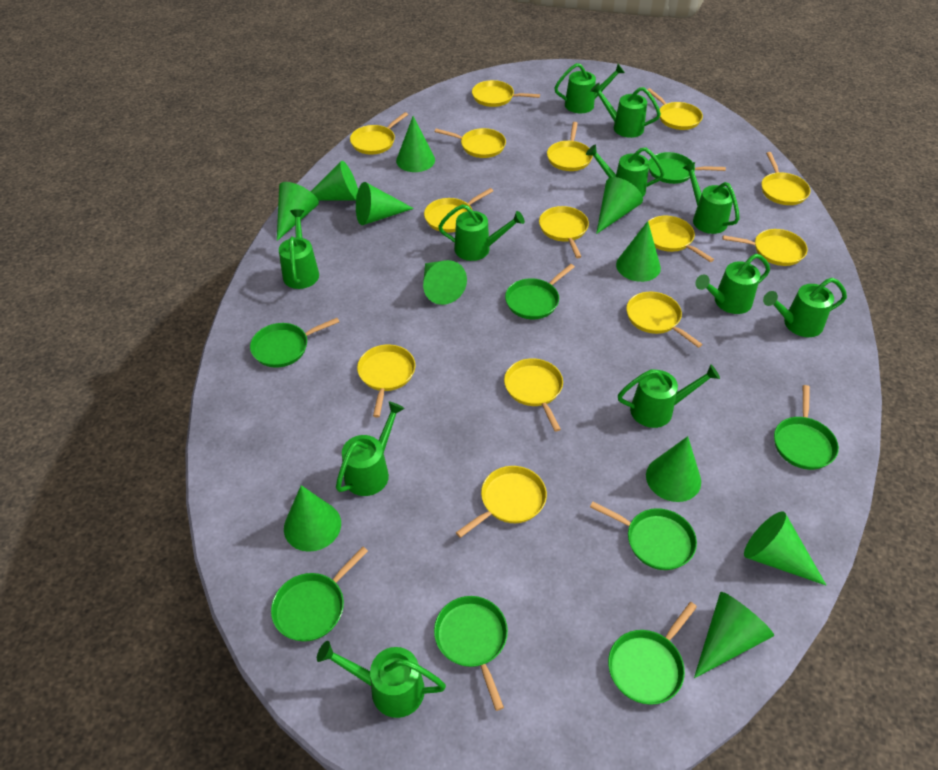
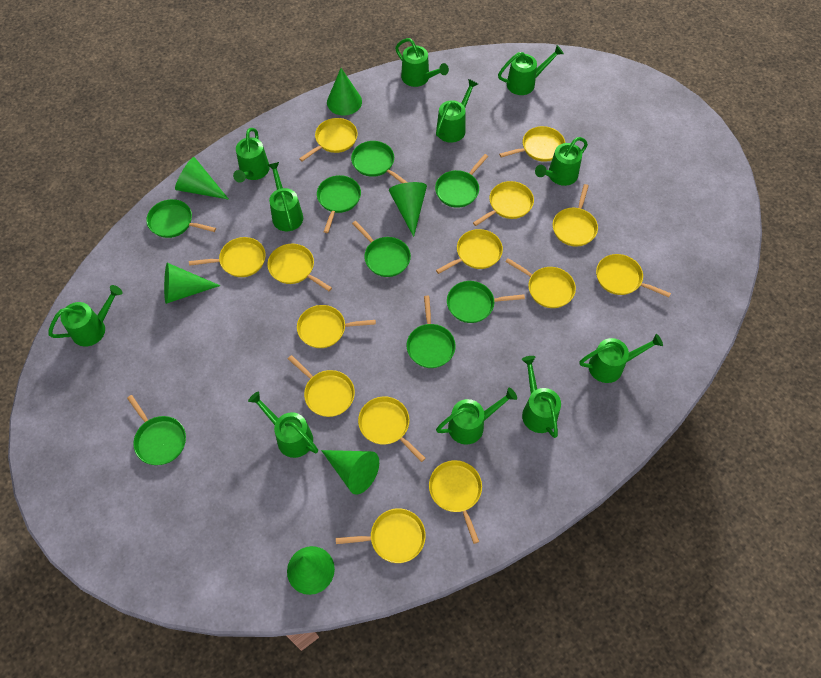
green cone: [277,182,319,241] [284,485,341,552] [311,161,358,200] [356,182,414,225] [396,116,435,172] [423,260,467,305] [596,177,643,234] [616,221,661,282] [646,436,701,502] [694,592,774,678] [744,512,827,586] = 11 -> [164,263,221,304] [175,157,229,200] [287,546,335,595] [321,450,379,495] [327,68,362,115] [389,182,427,237] = 6

